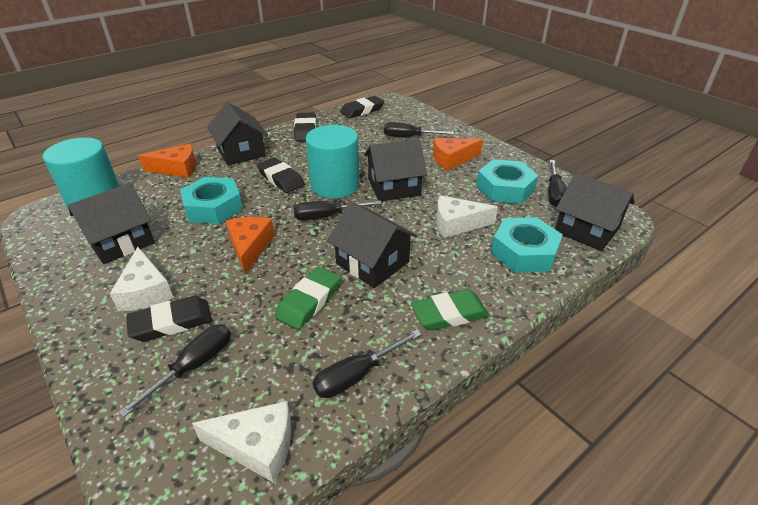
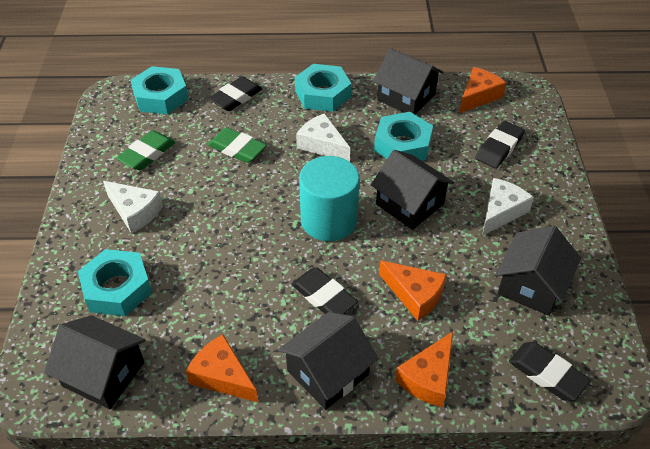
black screwdriver: [118,324,231,418] [293,201,382,220] [313,330,421,398] [384,122,454,137] [548,160,566,207] = 5 -> none = 0
orange cheese: [138,144,196,178] [226,217,275,274] [433,138,483,171] = 3 -> [186,334,258,402] [379,260,447,321] [395,331,453,407] [459,67,506,113] = 4
turquoise cylinder: [43,137,120,210] [306,125,359,199] = 2 -> [299,156,360,241] = 1
turquoise nut: [180,177,243,224] [476,159,538,204] [491,217,563,273] = 3 -> [78,249,152,316] [131,66,189,114] [295,64,351,112] [374,112,433,161] = 4

